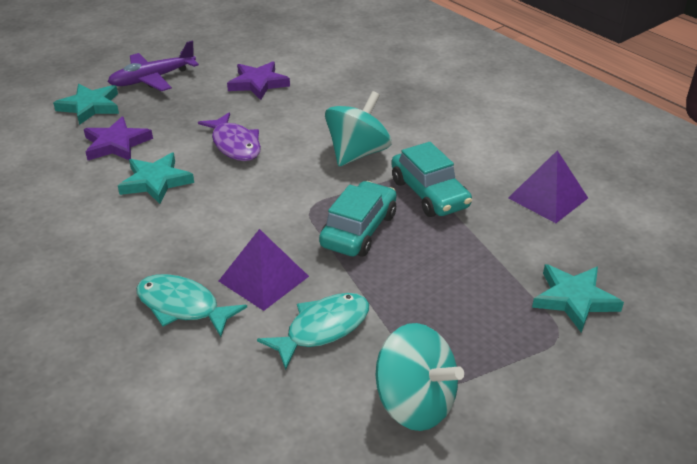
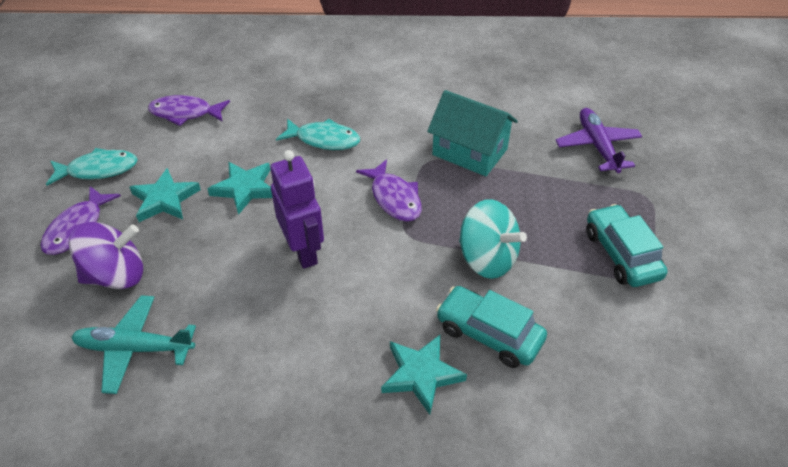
purple fish: [198,112,261,161] = 1 -> [40,186,121,255] [148,95,230,126] [356,159,422,222] = 3
purple pyramid: [219,229,309,311] [508,150,588,223] = 2 -> none = 0
purple robot: none = 0 -> [270,150,324,269] = 1
purple spinning top: none = 0 -> [69,222,143,289] = 1
purple star: [84,116,153,160] [227,61,290,100] = 2 -> none = 0
turquoise house: none = 0 -> [427,90,518,176] = 1
turquoise plane: none = 0 -> [71,295,196,394] = 1
turquoise spinning top: [325,91,392,166] [376,323,464,431] = 2 -> [459,199,527,279] = 1

